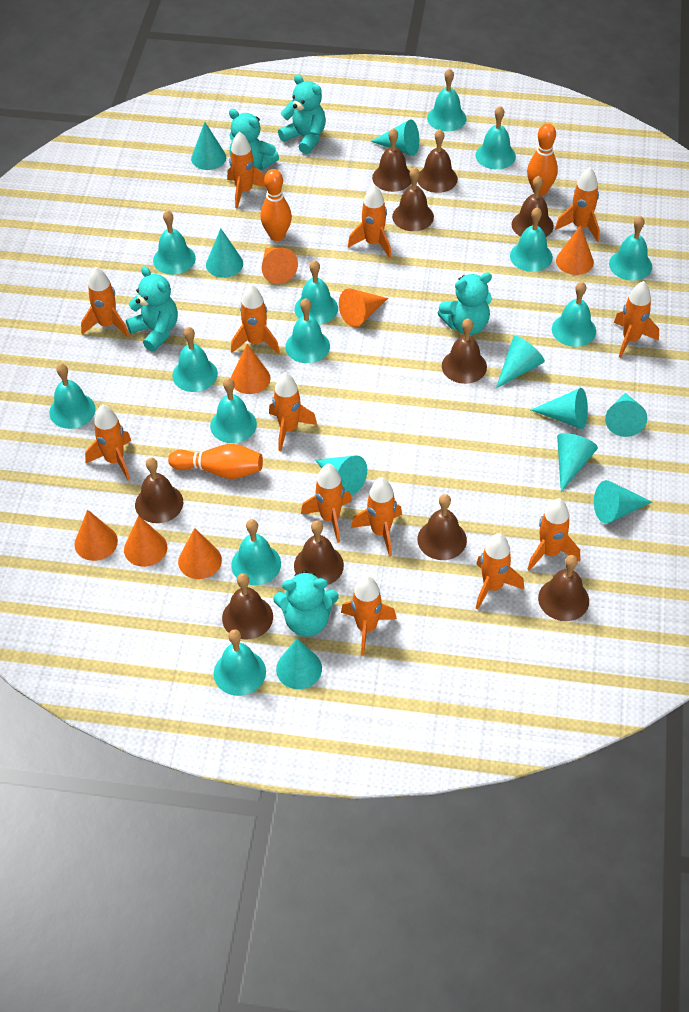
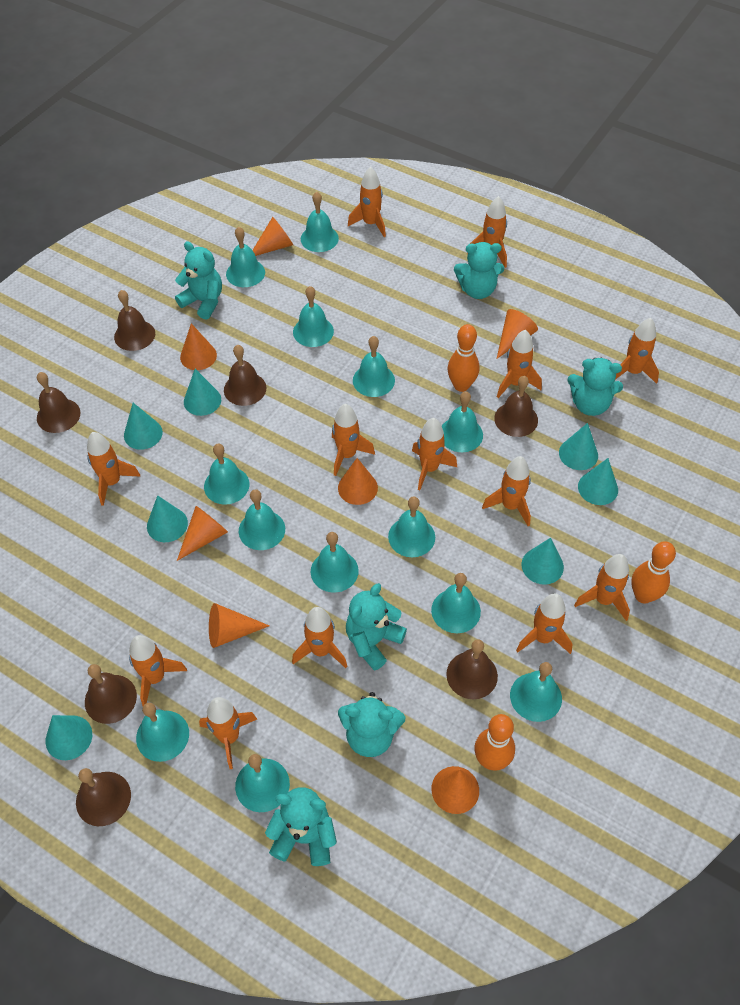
brown bell: [135,458,183,523] [222,573,273,640] [294,520,344,585] [372,128,412,192] [392,167,434,231] [417,129,458,193] [417,494,467,560] [442,318,487,384] [512,176,554,237] [538,555,589,621] = 10 -> [37,372,80,433] [76,768,131,826] [85,664,137,724] [114,290,155,351] [224,345,266,406] [446,639,498,699] [494,376,538,437] = 7
turquoise cone: [191,122,226,170] [206,228,243,278] [276,638,322,689] [315,456,367,495] [371,119,419,156] [496,336,545,388] [531,388,588,429] [557,433,598,492] [594,480,652,524] [605,393,647,437] = 10 -> [46,715,92,760] [124,403,163,450] [147,495,188,542] [184,369,221,416] [522,538,564,585] [559,423,598,470] [578,458,618,505] = 7
turquoise teddy bear: [126,266,178,352] [229,109,279,170] [274,570,339,637] [278,75,326,154] [438,272,492,335] = 5 -> [175,241,222,320] [265,787,337,866] [338,692,405,757] [346,583,407,671] [454,242,504,299] [567,358,623,416] = 6

